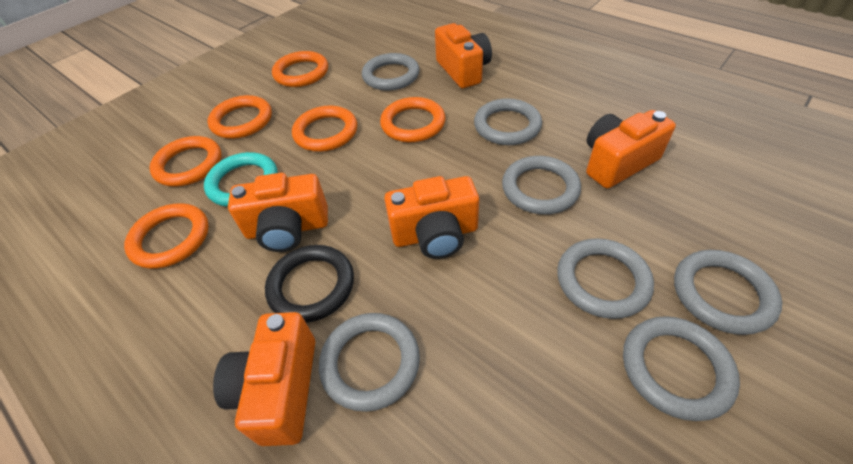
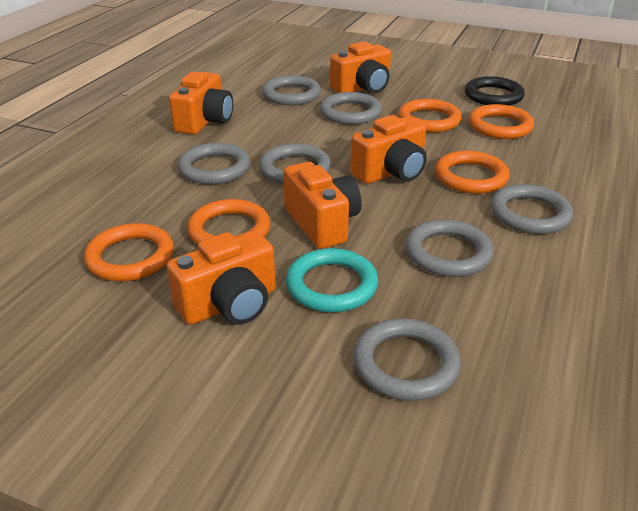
orange ring: [124,203,209,269] [149,136,221,186] [208,95,272,139] [272,51,328,87] [292,106,357,152] [380,97,445,142] = 6 -> [84,223,174,281] [187,199,271,245] [398,99,462,133] [435,151,509,194] [469,104,534,139] = 5

